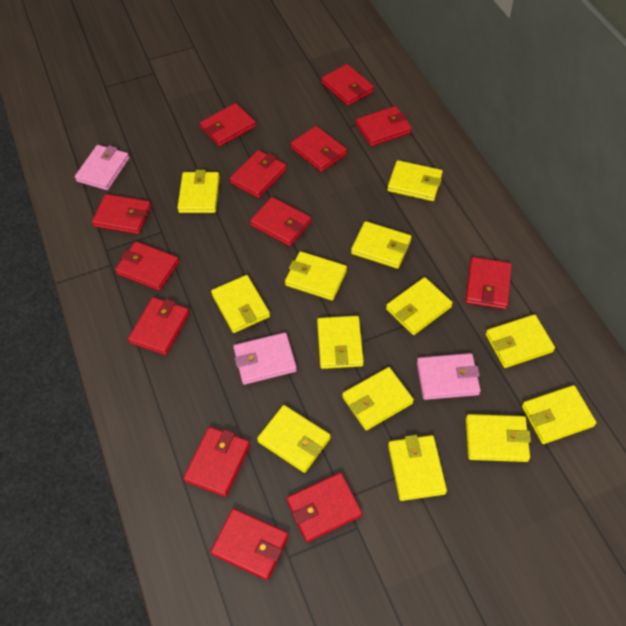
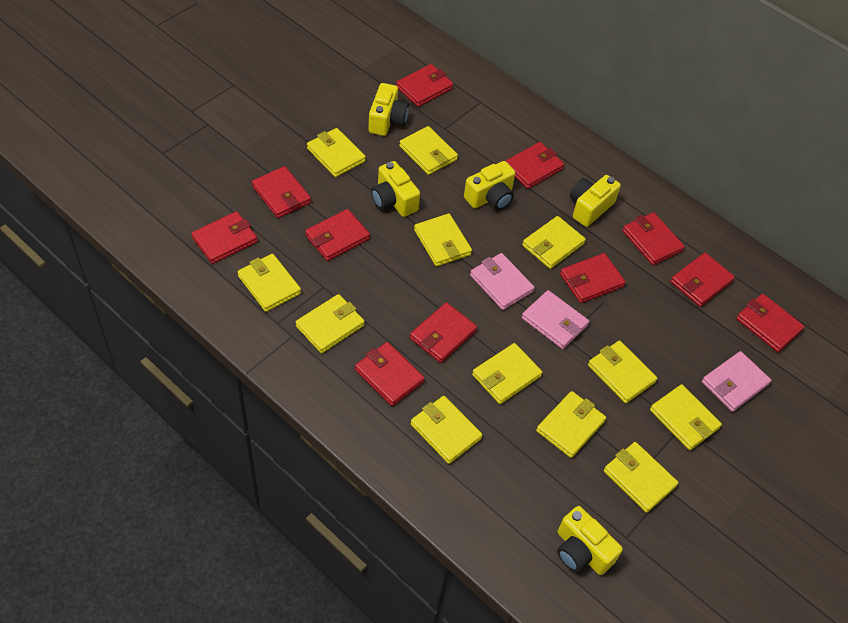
red wallet: [92,194,151,234] [115,241,179,291] [128,297,190,355] [183,427,250,497] [200,103,256,147] [211,508,289,580] [230,150,287,198] [250,197,311,246] [287,472,362,542] [290,126,347,172] [321,64,374,106] [356,106,412,147] [465,257,512,309] = 13 -> [191,211,258,264] [252,166,311,218] [305,209,370,261] [355,342,425,406] [396,64,453,107] [410,302,477,363] [506,142,564,189] [560,253,626,303] [622,212,685,265] [670,252,735,307] [736,294,805,352] = 11
yellow camera: none = 0 -> [369,83,409,136] [371,161,420,217] [464,161,515,210] [557,506,623,575] [570,175,621,227] = 5
yellow wallet: [177,170,220,213] [211,275,270,333] [257,405,331,473] [285,251,347,301] [317,316,364,369] [342,367,414,430] [351,221,412,269] [386,277,453,335] [387,160,443,201] [388,435,447,501] [466,414,531,462] [486,314,555,368] [522,385,596,444] = 13 -> [238,254,301,312] [296,294,365,353] [307,128,366,177] [399,126,458,175] [411,396,482,464] [414,214,472,267] [472,343,543,404] [522,216,586,269] [536,391,606,458] [588,341,657,403] [604,442,678,513] [650,384,722,450] = 12

